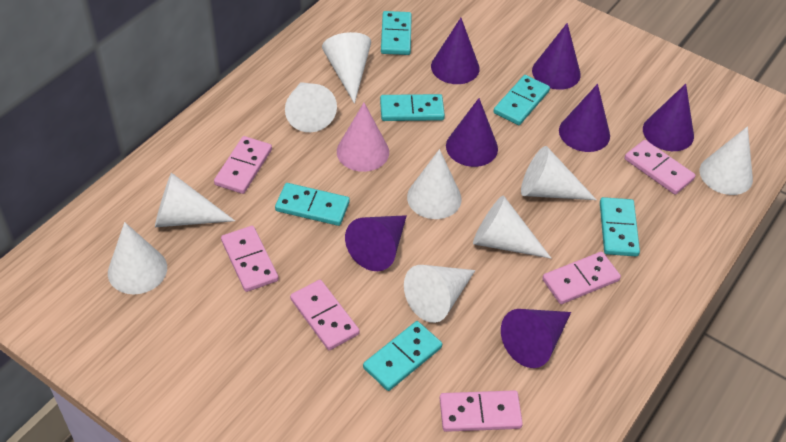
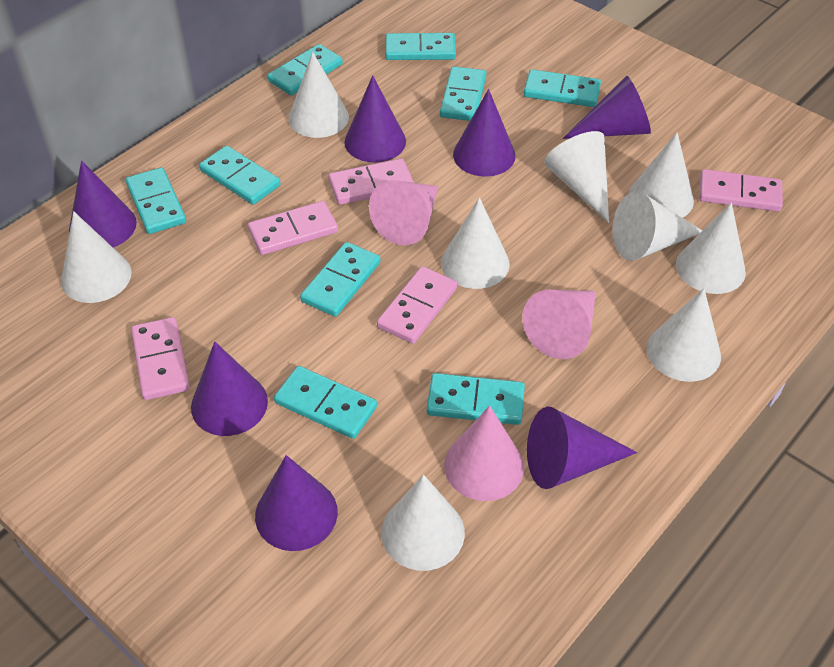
pink cone: [337,103,389,172] = 1 -> [369,180,439,246] [444,406,524,501] [522,290,596,359] = 3
pink domino: [214,136,272,194] [221,226,278,292] [290,280,359,350] [440,390,523,432] [542,252,621,304] [624,140,696,195] = 6 -> [131,317,190,400] [248,201,338,255] [328,158,414,205] [377,266,457,344] [699,169,783,212] = 5
turquoise domino: [275,183,350,226] [363,321,442,391] [380,94,445,121] [381,11,412,55] [493,75,550,125] [600,197,640,256] = 6 -> [126,167,186,234] [199,146,281,205] [267,44,343,95] [274,366,377,439] [300,242,381,317] [385,33,456,60] [427,373,525,425] [440,66,486,121] [524,69,601,107] = 9

